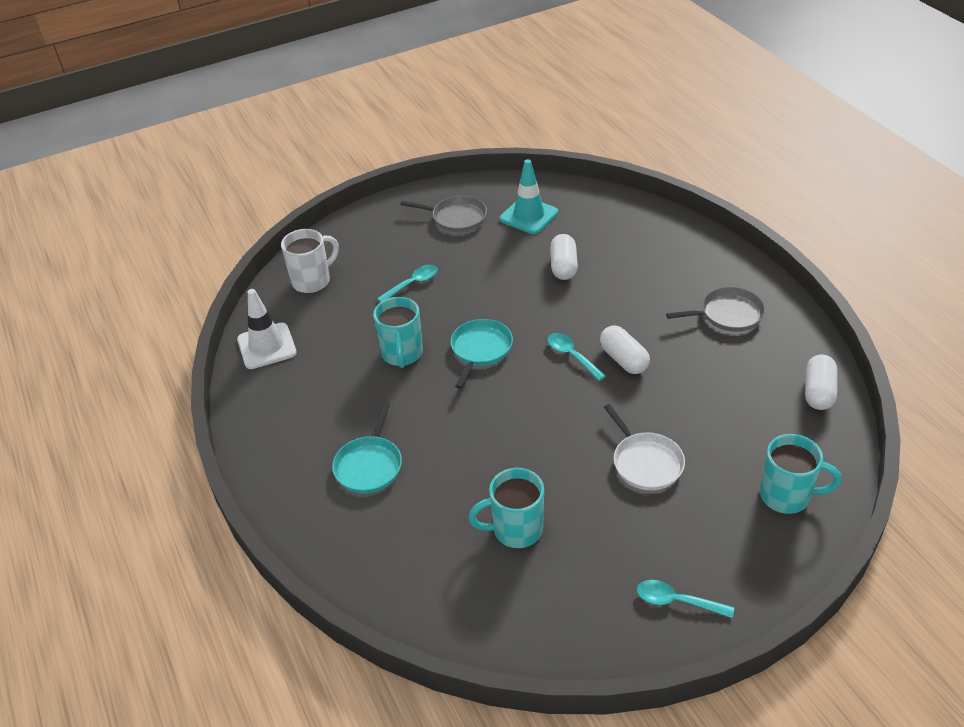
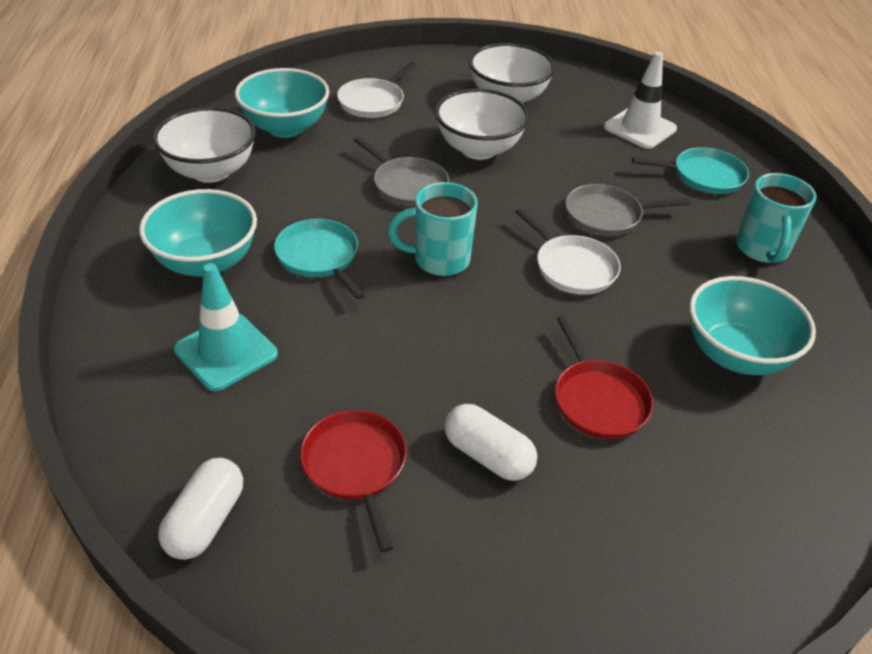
red pan: none = 0 -> [300,410,407,553] [555,316,653,439] = 2
turquoise bowl: none = 0 -> [139,189,257,277] [235,68,329,138] [689,276,816,375] = 3
turquoise mug: [373,297,423,368] [468,468,544,548] [760,434,842,514] = 3 -> [388,182,478,276] [736,173,817,263] = 2
turquoise spoon: [377,265,438,302] [547,333,606,381] [637,580,734,618] = 3 -> none = 0
white bowl: none = 0 -> [153,107,256,183] [435,89,529,160] [469,43,555,103] = 3
white capsule: [550,234,578,280] [600,326,650,374] [805,355,837,410] = 3 -> [158,458,243,560] [444,404,537,481] = 2
white mug: [281,229,339,293] = 1 -> none = 0
white pan: [604,404,685,490] = 1 -> [337,62,417,118] [515,208,621,295] = 2

